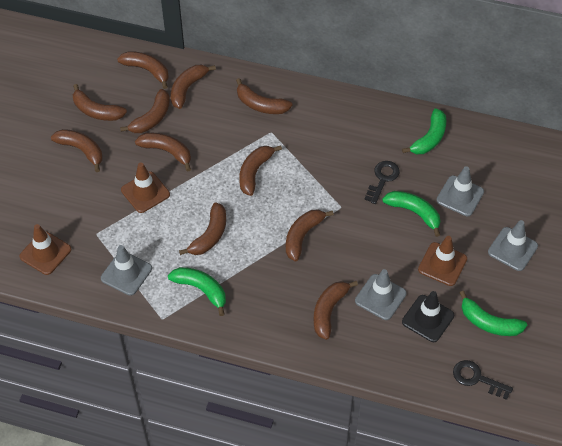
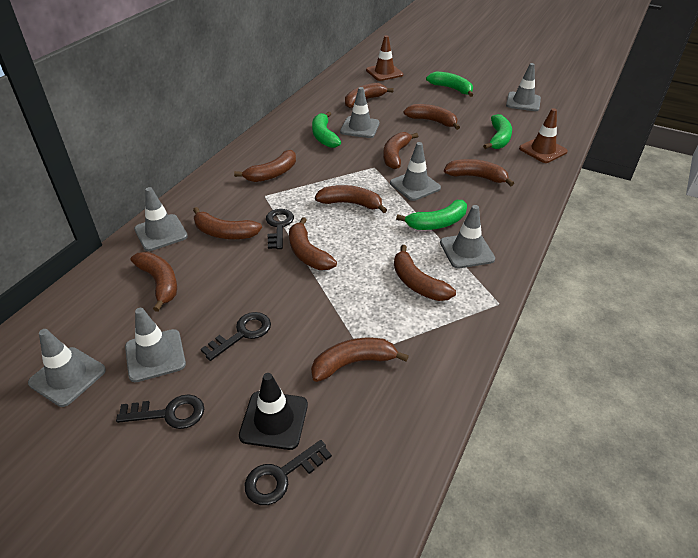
black key: [364,161,400,204] [453,360,513,400] = 2 -> [116,394,204,429] [201,312,271,361] [245,440,332,505] [266,209,294,249] = 4
brown traffic cone: [19,224,71,275] [121,163,170,213] [418,236,467,286] = 3 -> [366,35,403,81] [519,108,568,163] = 2
grey traffic cone: [101,245,152,296] [355,269,407,320] [436,166,484,216] [488,220,538,271] = 4 -> [28,329,106,407] [125,308,186,382] [134,187,188,251] [340,87,380,138] [390,142,441,201] [440,205,495,268] [506,63,541,111] = 7

